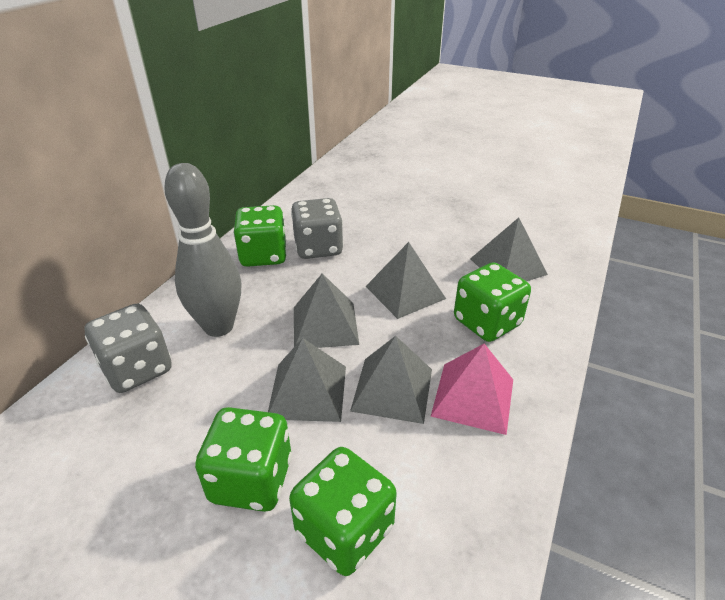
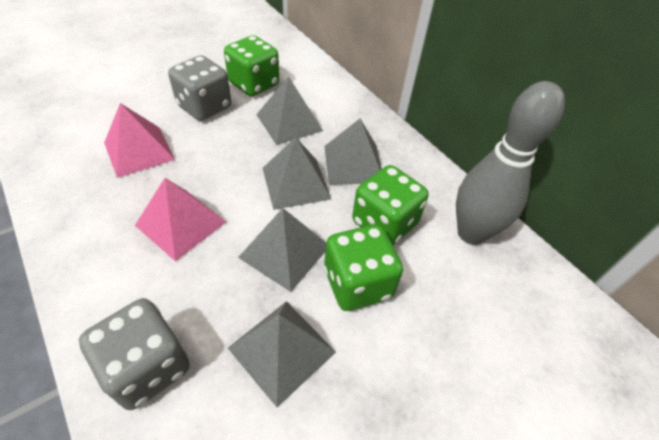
green dice: [195,407,292,512] [233,205,287,267] [289,447,397,576] [454,262,531,342] = 4 -> [224,35,279,96] [324,224,403,311] [352,165,429,245] = 3
pink pyramid: [431,343,513,435] = 1 -> [104,103,175,178] [135,178,226,261] = 2

